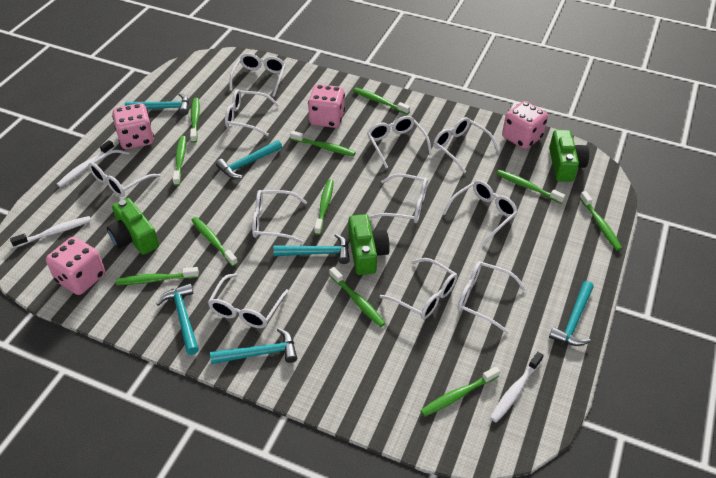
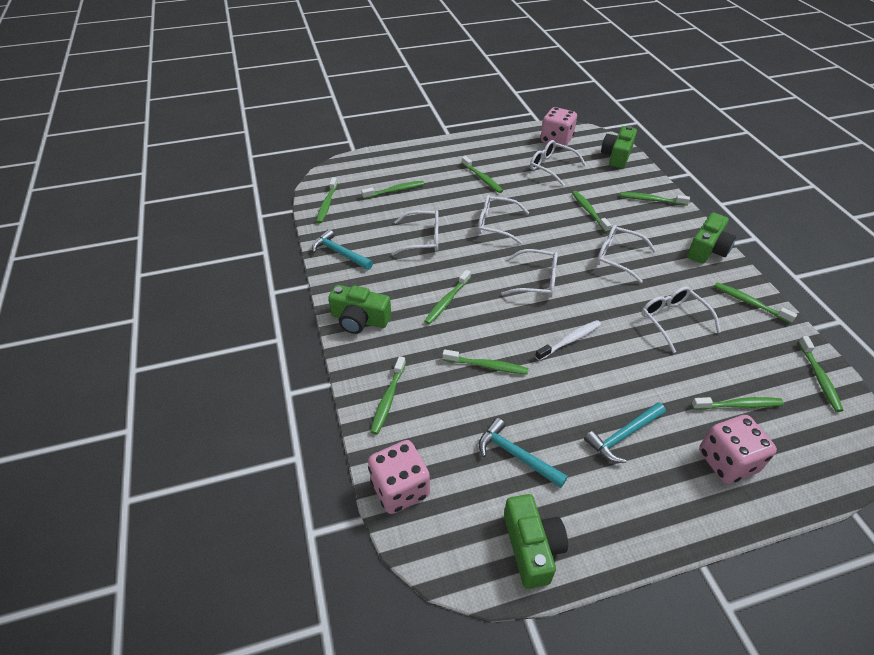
green camera: [107,198,159,255] [349,214,390,275] [549,130,589,182] = 3 -> [328,285,391,334] [504,494,568,589] [601,126,637,168] [687,213,736,264] = 4
pink dice: [46,237,105,295] [112,103,154,149] [308,84,345,128] [502,101,548,149] = 4 -> [368,440,430,514] [541,107,577,147] [699,415,777,484] = 3
turquoise hammer: [125,93,189,115] [157,283,199,355] [210,328,297,364] [216,140,282,179] [273,234,350,264] [549,281,594,346] = 6 -> [312,229,373,270] [479,418,568,488] [584,402,666,463] = 3
white glasses: [89,150,161,197] [208,273,289,328] [225,89,279,136] [229,53,286,97] [252,190,307,243] [367,116,432,168] [369,174,428,223] [380,258,457,319] [433,117,499,173] [443,180,518,244] [457,261,526,333] = 11 -> [392,210,438,256] [478,195,529,244] [501,249,558,298] [530,140,586,186] [597,225,656,283] [641,286,721,353] = 6
white toothbrush: [10,216,91,248] [56,140,114,187] [490,352,544,422] = 3 -> [535,320,601,361] = 1

